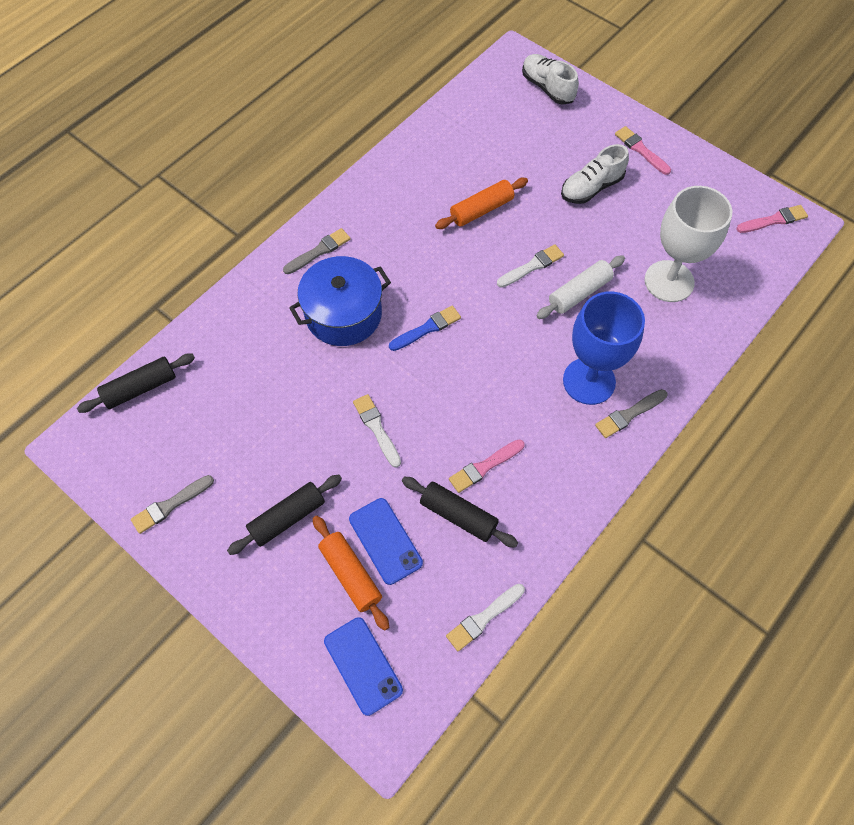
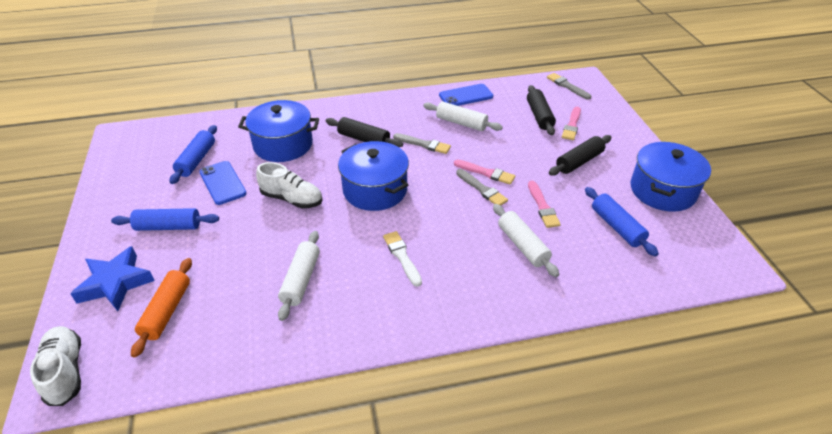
blue brush: [389,306,461,351] = 1 -> none = 0
blue goblet: [563,291,645,405] = 1 -> none = 0
blue pot: [289,256,391,346] = 1 -> [238,100,319,162] [338,141,409,211] [631,142,711,212] = 3
blue rolling pin: none = 0 -> [111,208,219,231] [170,125,217,184] [585,187,659,257] = 3
blue star: none = 0 -> [70,246,155,311] = 1
orange rolling pin: [313,516,389,631] [435,178,528,229] = 2 -> [131,258,192,358] = 1
white brush: [353,394,401,468] [446,584,525,651] [497,244,564,288] = 3 -> [383,231,422,287] = 1
white goblet: [644,186,732,302] = 1 -> none = 0
white rolling pin: [536,255,625,319] = 1 -> [278,231,320,321] [423,102,503,131] [493,204,559,277] = 3

